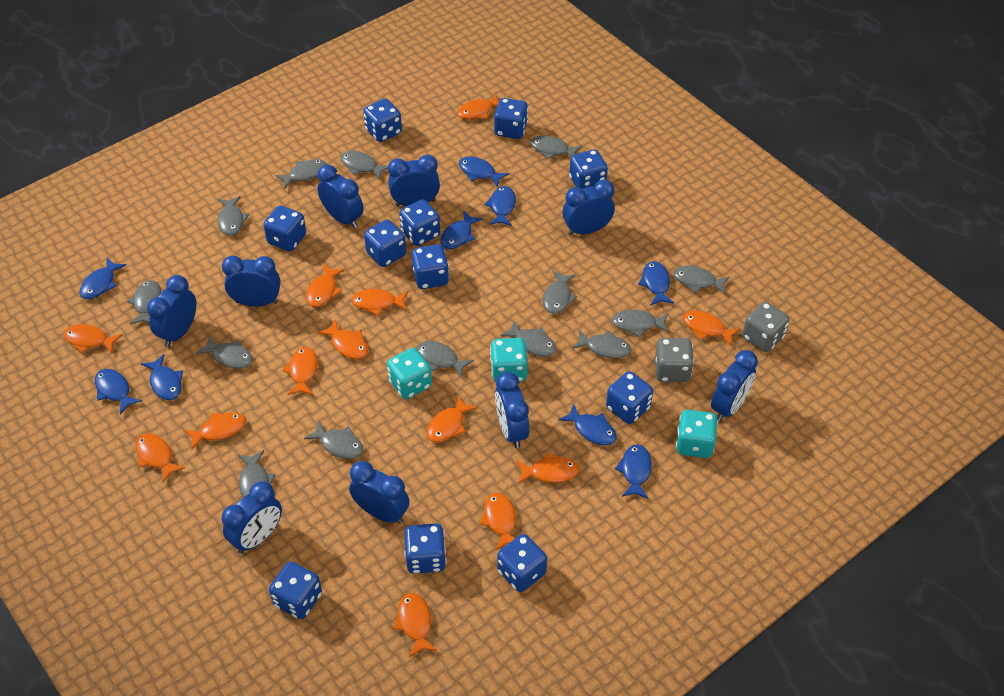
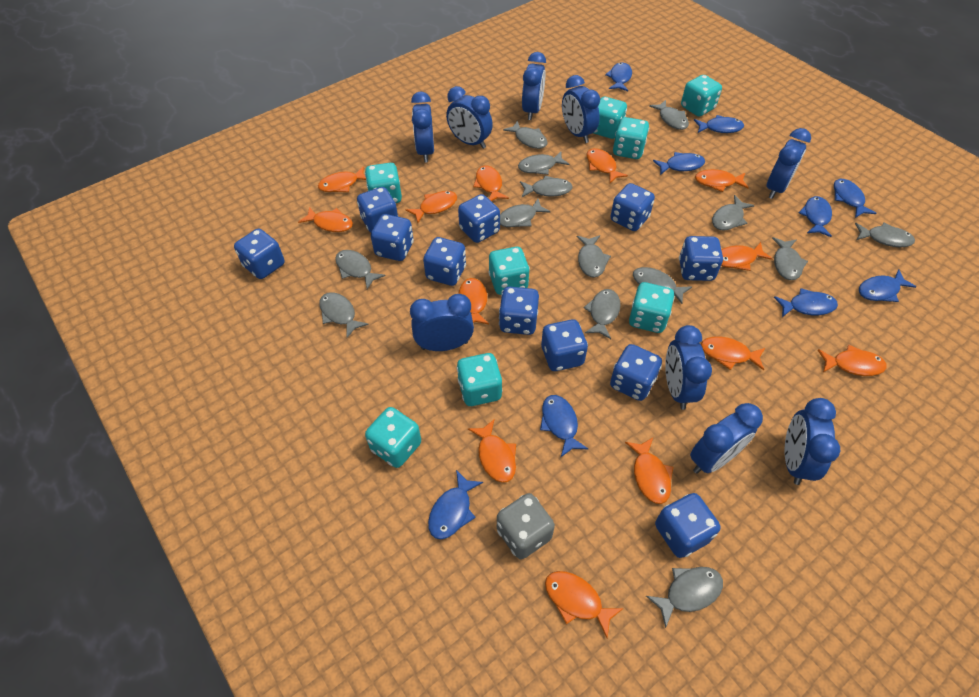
grey dice: [655,338,694,382] [742,302,789,352] = 2 -> [497,493,555,559] = 1
turquoise dice: [387,348,432,399] [490,338,528,382] [676,410,718,458] = 3 -> [365,163,402,203] [365,407,421,468] [457,353,503,406] [489,247,530,295] [593,97,627,139] [613,117,649,159] [629,282,675,333] [681,75,722,116] = 8

